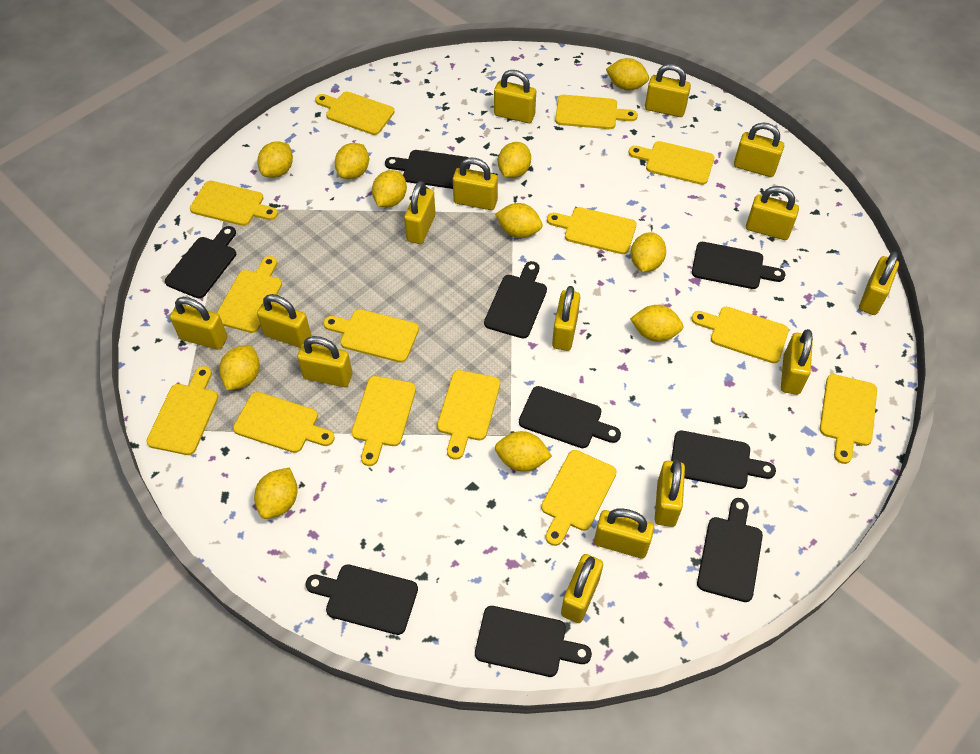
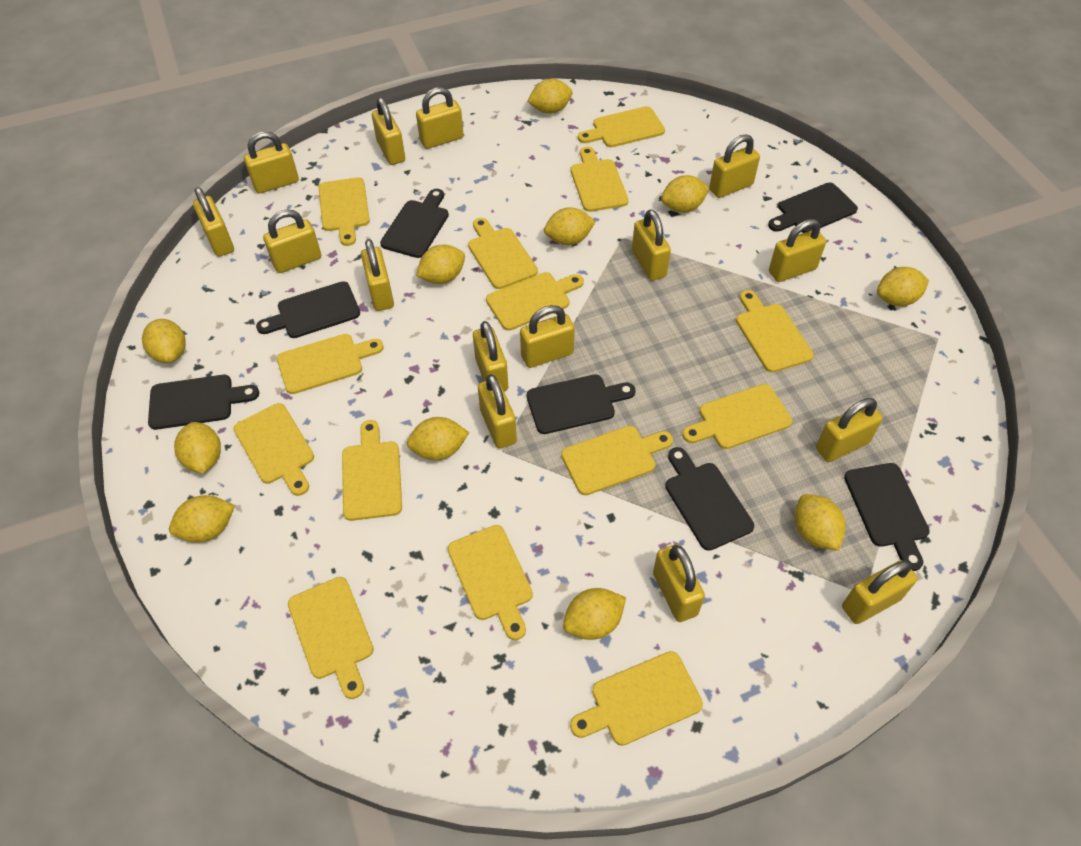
black cutting board: [165,226,236,298] [305,564,418,635] [385,150,471,189] [475,606,592,677] [484,261,547,339] [519,386,621,448] [671,431,776,489] [692,242,785,289] [697,498,763,602] = 9 -> [148,375,259,430] [256,281,360,338] [380,189,449,258] [526,374,636,434] [665,447,754,551] [768,183,858,233] [844,463,930,571] = 7

